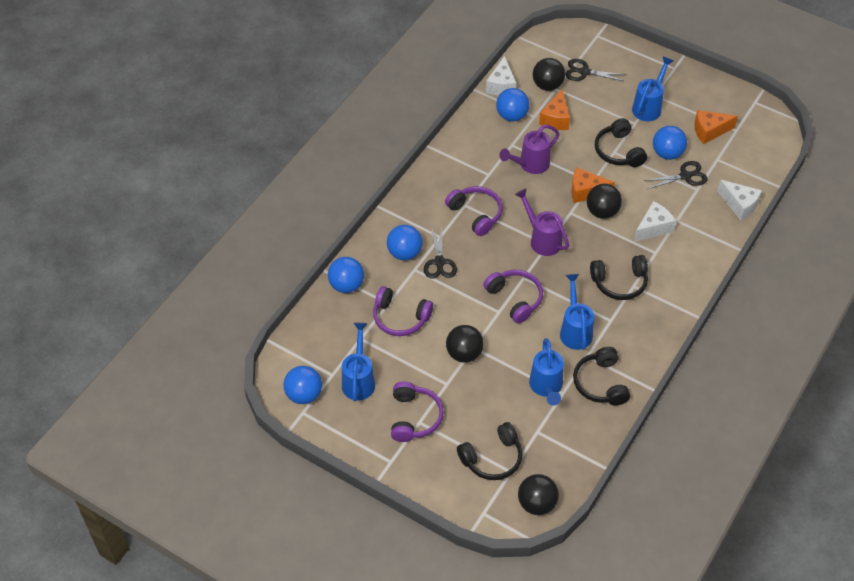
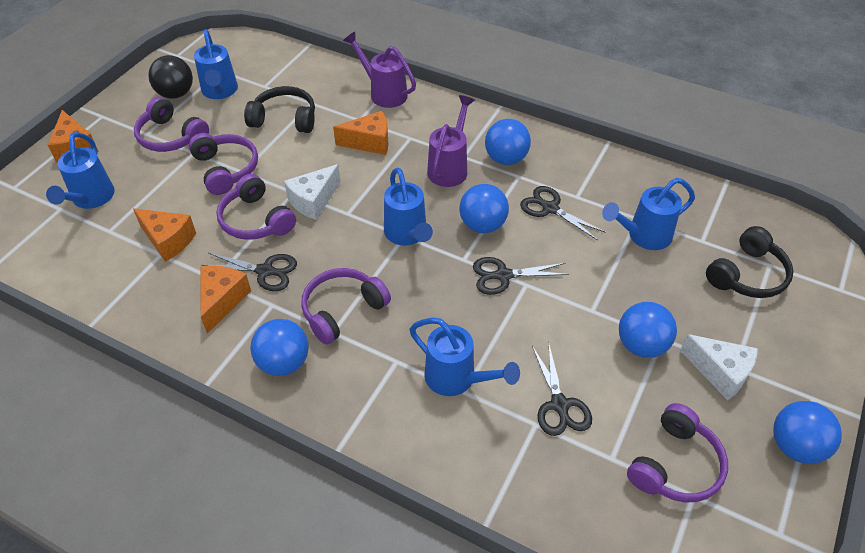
black ball: [446,325,484,363] [518,474,559,515] [533,58,565,91] [587,184,622,219] = 4 -> [148,55,193,99] = 1
black headphones: [457,422,523,480] [573,347,630,406] [590,255,648,300] [595,118,647,167] = 4 -> [244,86,315,133] [706,226,794,298] = 2
black scissors: [424,227,457,279] [565,59,626,81] [643,161,708,189] = 3 -> [202,253,297,291] [473,257,569,295] [520,186,606,240] [532,342,592,436] = 4
blue watering can: [342,323,375,401] [529,338,564,406] [560,274,594,350] [632,57,673,121] = 4 -> [46,132,115,209] [194,29,238,99] [384,167,433,245] [409,318,520,396] [602,178,695,250] = 5
orange cheese: [539,89,570,130] [571,168,615,203] [695,110,738,144] = 3 -> [48,110,99,163] [133,208,196,262] [200,266,251,334] [333,111,388,155] = 4
purple headphones: [373,286,433,336] [391,381,444,442] [445,186,503,236] [483,270,543,323] = 4 -> [134,97,209,152] [189,133,258,195] [216,174,296,240] [301,268,391,345] [627,403,728,502] = 5
white cheese: [486,56,516,95] [634,201,676,242] [717,180,762,220] = 3 -> [284,164,340,220] [680,334,758,400] = 2

